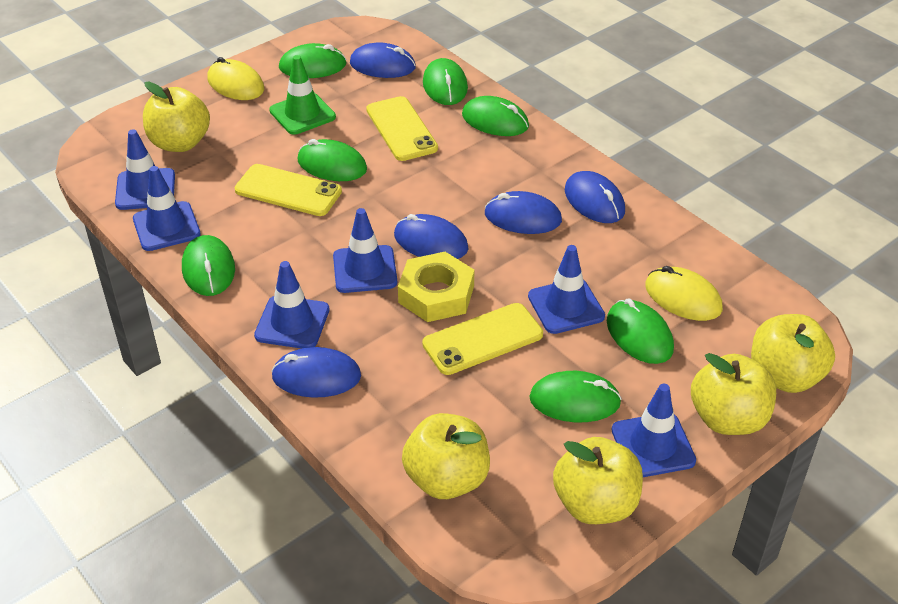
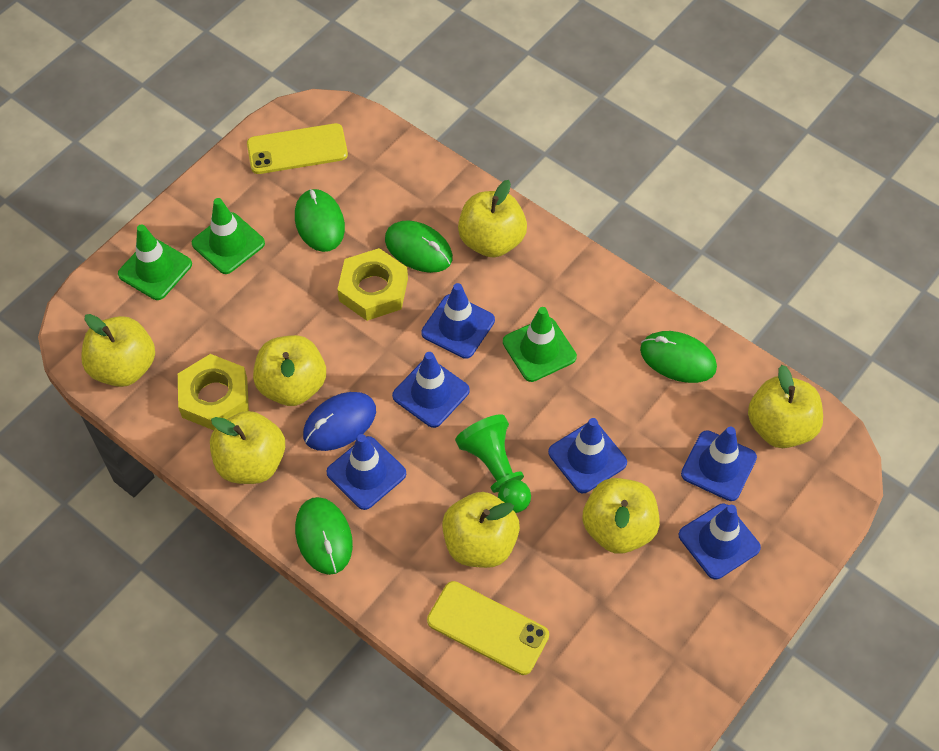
blue mouse: [271,347,361,398] [350,42,416,78] [394,214,468,259] [484,191,562,234] [565,171,625,223] = 5 -> [303,392,376,451] = 1
green mouse: [182,235,235,296] [279,43,347,78] [298,139,367,181] [423,58,468,105] [462,96,529,136] [529,371,622,422] [607,298,674,364] = 7 -> [295,189,345,252] [295,497,353,575] [385,220,453,273] [640,331,717,383] = 4
green pawn: none = 0 -> [455,414,531,513] = 1
green traffic cone: [269,55,336,135] = 1 -> [118,224,192,300] [192,198,265,274] [503,307,577,382] = 3
yellow apple: [143,82,210,152] [402,413,490,499] [553,437,643,524] [691,353,776,435] [751,314,835,393] = 5 -> [81,314,155,387] [210,411,285,484] [253,335,326,406] [442,492,520,568] [458,180,527,258] [582,478,660,554] [748,365,823,448] = 7
yellow mouse: [207,57,264,100] [645,266,723,321] = 2 -> none = 0
yellow nut: [398,252,474,322] = 1 -> [178,354,249,430] [337,248,408,321] = 2
yellow phone: [234,164,342,216] [366,96,438,161] [422,303,543,375] = 3 -> [247,123,348,174] [427,581,549,675] = 2

